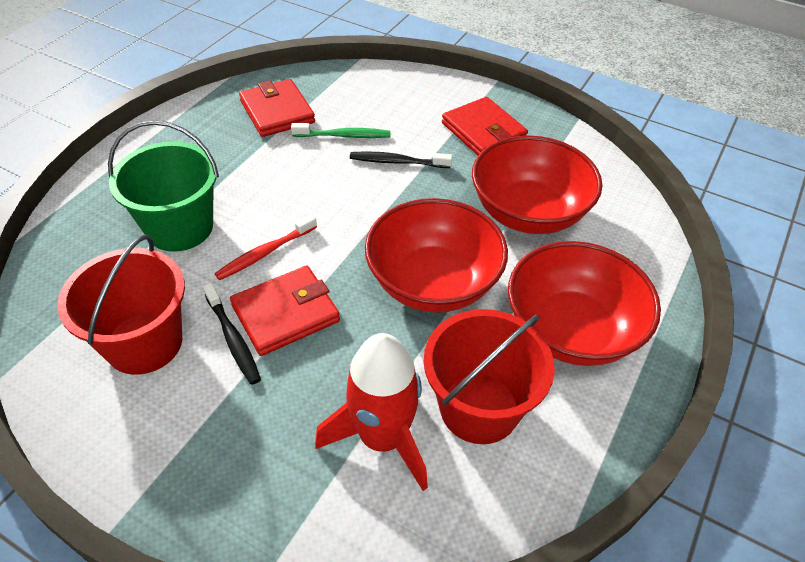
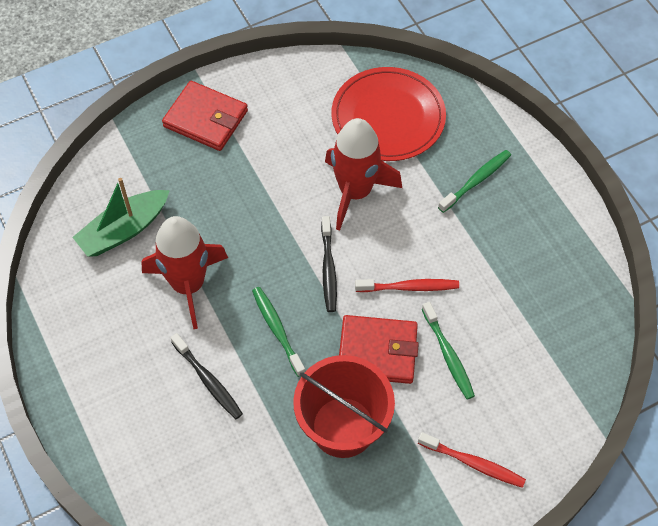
green boat: none = 0 -> [72,178,170,257] = 1
green bucket: [108,120,219,252] = 1 -> none = 0
green toothbrush: [291,123,391,138] = 1 -> [252,287,305,377] [422,302,475,400] [438,150,511,213] = 3
red bowl: [365,198,508,313] [472,136,602,234] [508,241,661,366] = 3 -> none = 0
red bucket: [57,234,185,375] [424,309,555,444] = 2 -> [293,355,395,458] = 1
red plate: none = 0 -> [331,67,446,161] = 1
red rocket: [315,333,428,491] = 1 -> [142,216,228,329] [325,118,402,231] = 2
red toothbrush: [215,214,317,280] = 1 -> [355,279,459,292] [418,432,526,488] = 2
red wallet: [230,266,340,356] [239,79,315,137] [442,97,528,155] = 3 -> [162,81,248,151] [339,315,419,384] = 2

